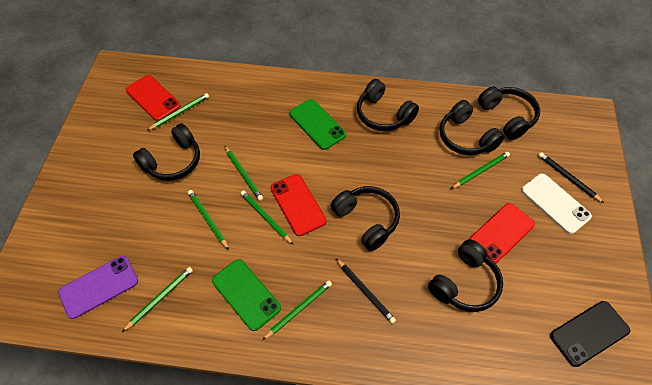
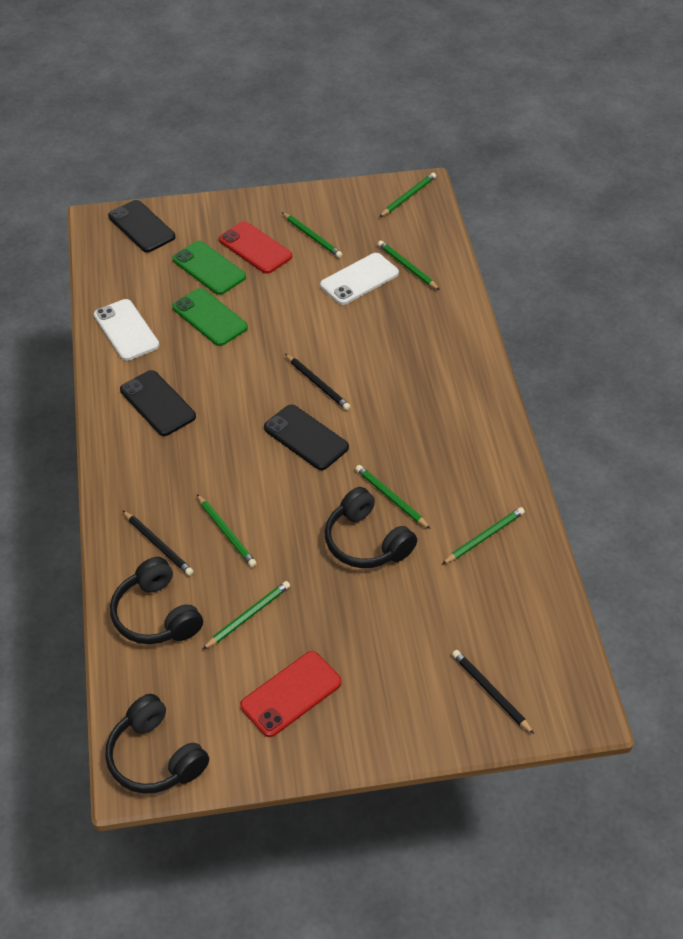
black headphones: [133,123,200,181] [331,186,400,251] [357,79,419,131] [428,239,503,312] [439,100,504,155] [478,86,540,140] = 6 -> [105,694,209,794] [110,557,203,644] [325,487,417,568] = 3
black pencil: [336,258,396,324] [538,152,604,203] = 2 -> [122,510,194,576] [285,354,351,410] [452,650,534,734] = 3
black phone: [550,301,630,367] = 1 -> [108,200,176,252] [120,370,196,436] [264,405,349,470] = 3
purple phone: [58,256,138,319] = 1 -> none = 0
red phone: [126,75,181,121] [271,174,326,236] [469,203,535,263] = 3 -> [219,221,292,274] [240,651,342,737] = 2
white phone: [521,174,592,234] = 1 -> [94,299,159,361] [320,253,399,305] = 2

